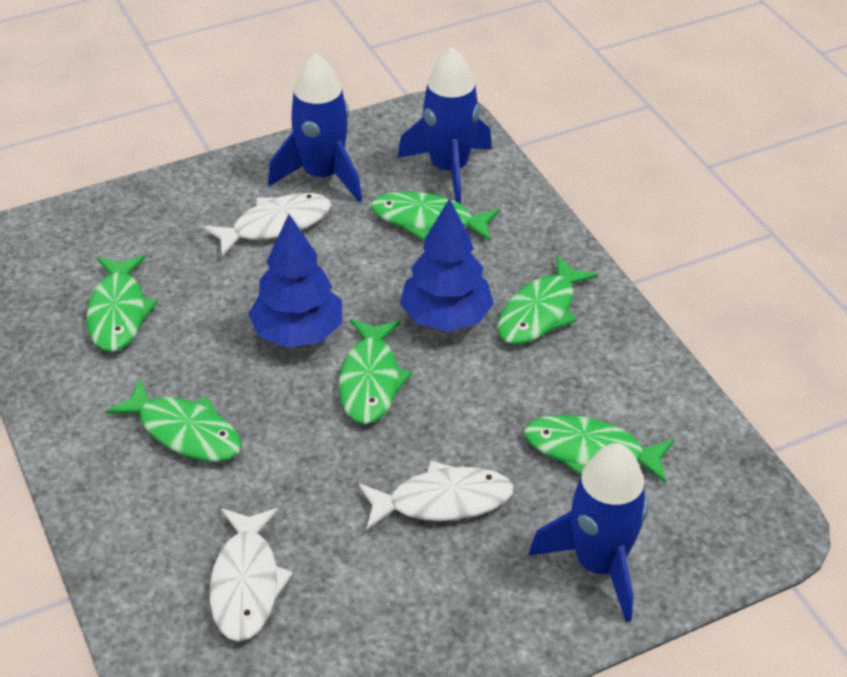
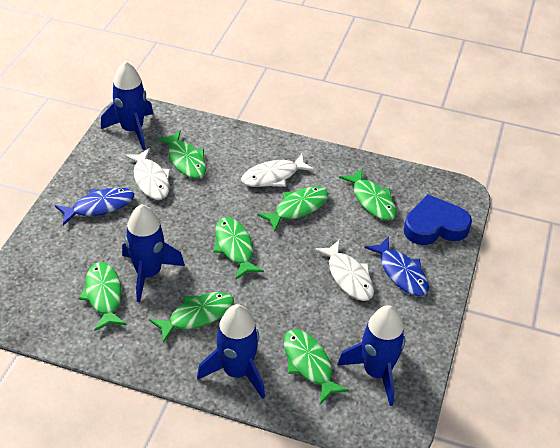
blue fish: none = 0 -> [55,187,134,226] [365,236,429,296] = 2
blue heart: none = 0 -> [404,194,472,245] = 1
blue rocket: [268,53,362,202] [397,47,492,204] [529,443,648,622] = 3 -> [101,61,153,150] [122,204,185,302] [197,304,265,399] [337,305,406,406] = 4
blue tree: [248,214,342,348] [400,198,494,332] = 2 -> none = 0
green fish: [87,255,158,352] [105,379,242,462] [339,319,412,424] [371,191,500,241] [497,255,598,344] [524,415,674,483] = 6 -> [79,262,127,331] [149,292,234,343] [157,130,206,179] [213,217,264,280] [257,186,329,232] [284,329,349,404] [339,168,397,221] = 7

